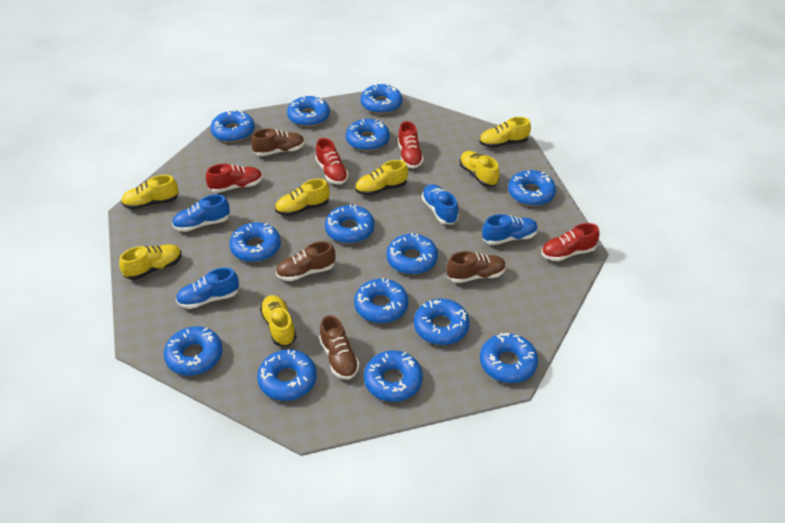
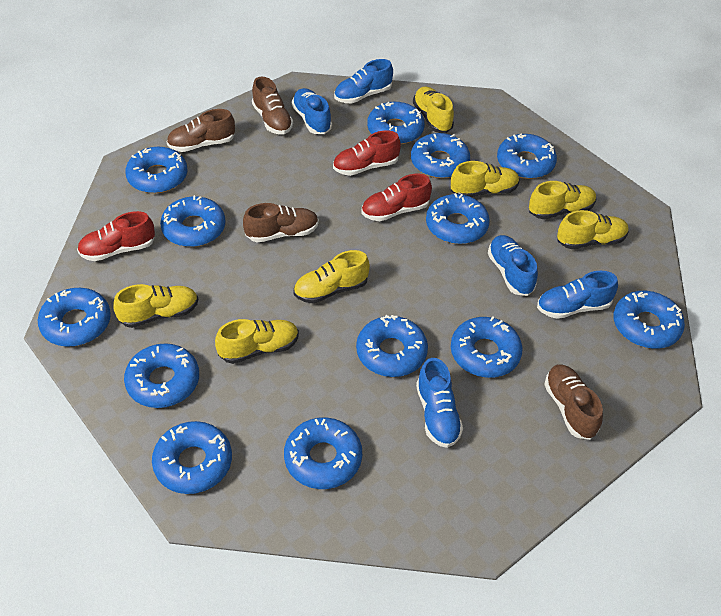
blue donut: [164,326,223,376] [210,109,255,142] [229,222,281,262] [257,350,317,401] [287,96,330,127] [325,204,374,243] [346,119,390,151] [354,278,408,323] [361,84,402,114] [364,350,423,402] [387,233,438,274] [414,299,470,345] [480,333,538,383] [508,170,556,206] = 14 -> [37,288,111,347] [124,343,199,408] [125,147,188,193] [152,421,232,494] [160,195,226,247] [284,417,362,489] [356,315,428,377] [367,102,425,144] [411,133,470,178] [426,193,490,244] [451,316,523,378] [497,134,557,179] [613,291,685,349] = 13
blue shoe: [172,195,230,232] [176,267,239,309] [422,184,459,224] [482,214,538,245] = 4 -> [292,88,332,134] [334,59,393,103] [416,358,463,448] [488,235,538,296] [537,271,618,319] = 5
red shoe: [206,164,263,193] [315,138,349,184] [398,121,424,169] [541,223,600,261] = 4 -> [77,211,155,261] [333,131,401,176] [361,174,432,221] = 3

